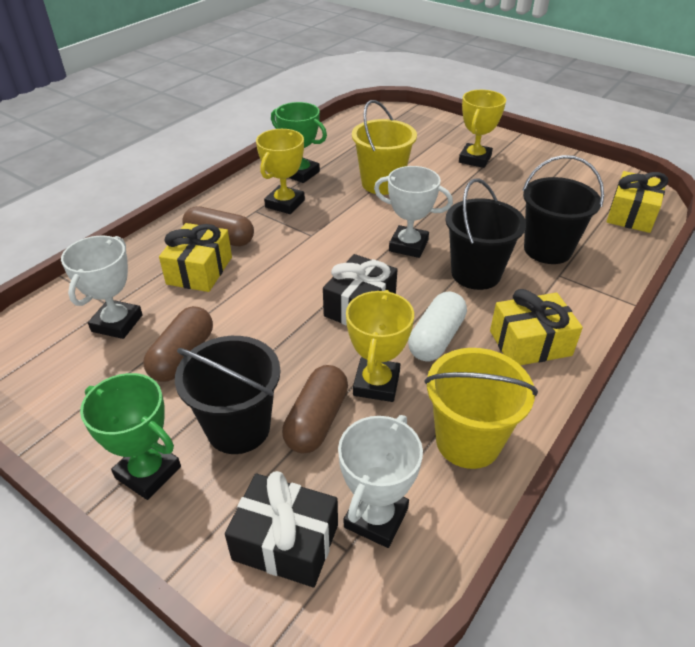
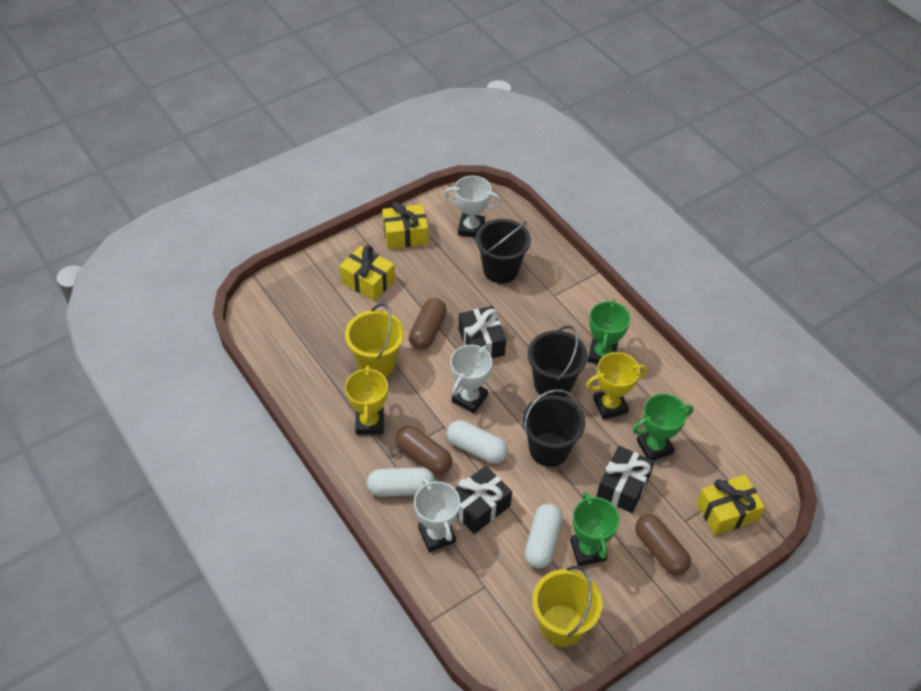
black gift: [225,471,338,588] [323,254,398,326] = 2 -> [455,466,512,534] [459,306,506,358] [596,446,654,513] = 3
green trophy: [80,373,181,500] [271,102,327,183] = 2 -> [570,492,620,566] [588,299,631,364] [633,394,693,461] = 3
white capsule: [408,292,467,361] = 1 -> [367,467,435,497] [447,420,508,464] [525,503,563,569] = 3
yellow trophy: [256,129,305,214] [346,290,414,402] [459,90,506,168] = 3 -> [345,366,388,434] [586,352,647,419] = 2

